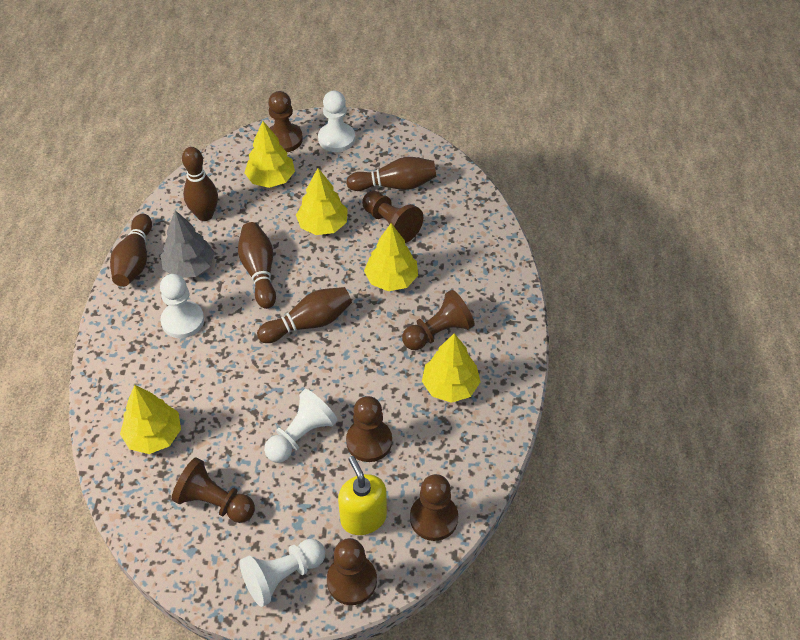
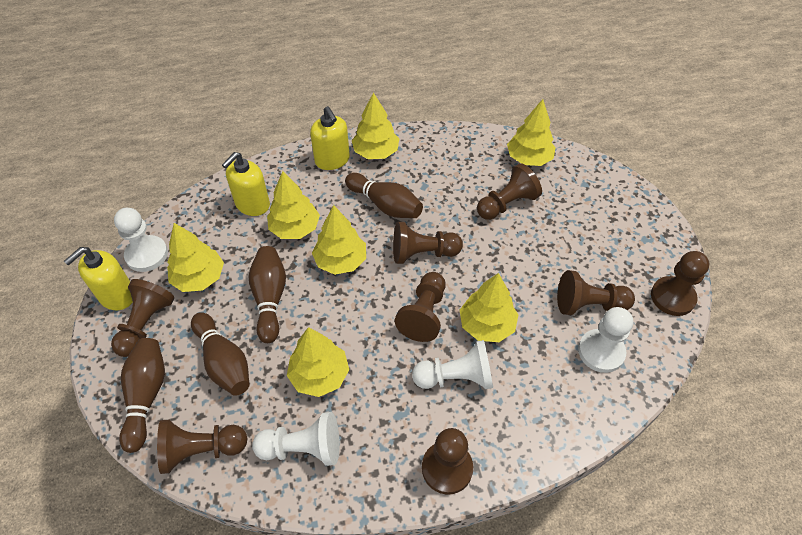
brown bowling pin: [110,214,152,287] [182,147,218,221] [238,222,276,309] [257,287,352,343] [346,157,437,191] = 5 -> [119,338,165,453] [191,312,250,396] [249,246,286,343] [345,173,423,218] = 4
brown pawn: [172,457,255,523] [268,91,303,152] [327,538,377,605] [346,396,392,462] [362,191,423,243] [402,290,475,350] [410,474,458,541] = 7 -> [111,279,175,357] [157,419,247,474] [393,222,463,264] [395,272,446,342] [422,428,473,495] [477,163,542,220] [557,270,635,315] [651,251,709,316] = 8
grey tree: [161,210,215,278] = 1 -> none = 0
yellow soap dispenser: [338,456,387,535] = 1 -> [64,247,133,310] [222,152,270,216] [310,106,350,170] = 3
yellow tree: [120,385,181,454] [244,121,295,188] [296,168,348,235] [364,223,418,291] [422,333,481,403] = 5 -> [167,223,224,292] [267,171,320,239] [287,327,349,397] [312,205,366,275] [352,92,399,159] [460,273,518,342] [507,99,556,166] = 7

